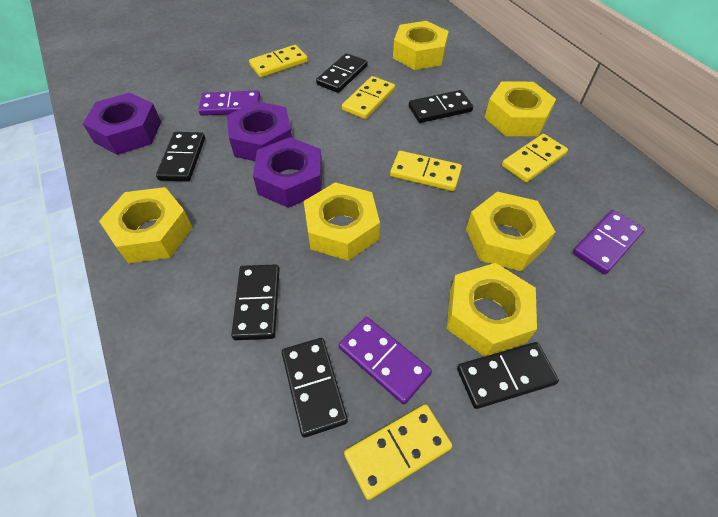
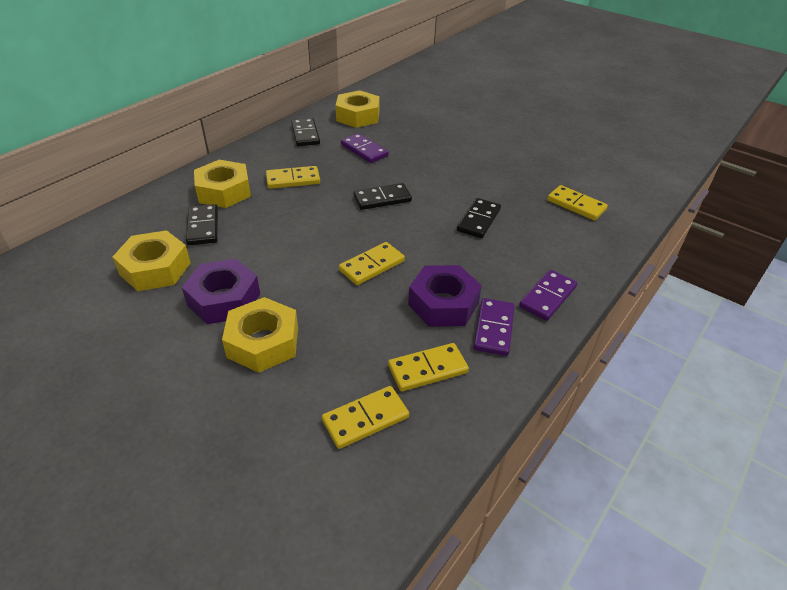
black domino: [156,132,205,182] [231,264,279,340] [282,338,348,437] [316,53,367,93] [409,90,473,123] [457,342,559,409] = 6 -> [186,204,218,245] [291,118,320,146] [354,183,412,210] [457,198,501,238] = 4
purple nut: [83,92,161,155] [227,101,292,161] [253,137,323,208] = 3 -> [182,259,260,324] [408,265,482,327] = 2
yellow nut: [99,187,193,264] [304,182,380,261] [393,21,449,70] [447,263,537,357] [466,192,555,271] [484,81,556,136] = 6 -> [113,230,191,291] [194,160,251,208] [222,297,298,373] [336,90,380,128] = 4

